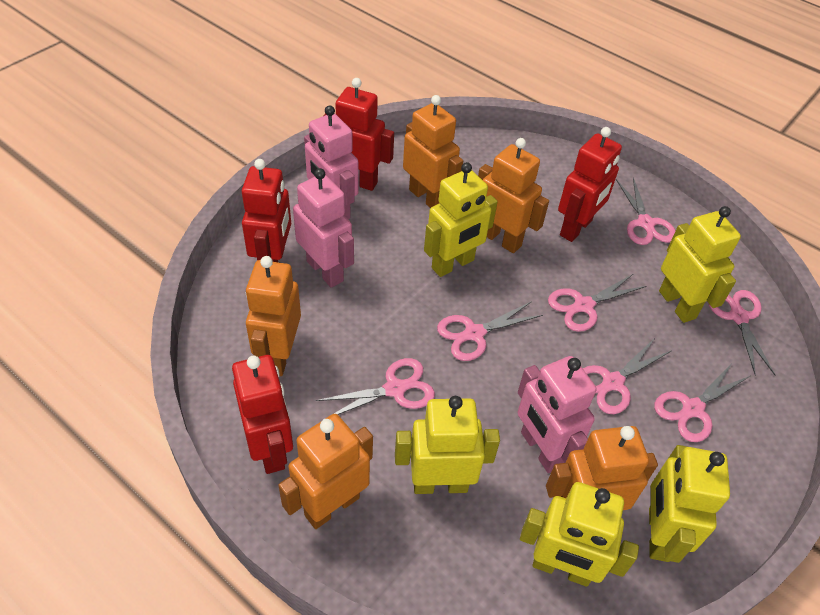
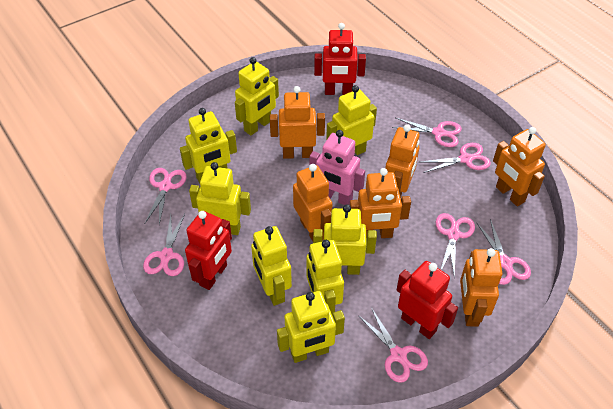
orange robot: [246,256,301,376] [278,414,373,529] [403,95,463,208] [478,138,549,253] [546,426,658,510] = 5 -> [270,86,325,159] [293,164,332,241] [350,168,411,240] [385,124,420,198] [460,248,502,327] [493,127,546,206] = 6
pink robot: [293,168,354,288] [304,105,359,219] [517,356,597,473] = 3 -> [309,130,365,205] = 1
red robot: [232,355,293,474] [242,159,291,262] [324,78,394,191] [558,127,622,242] = 4 -> [185,211,232,290] [314,23,366,95] [397,261,458,339] = 3
yellow robot: [395,396,500,494] [424,162,498,277] [520,482,639,587] [649,445,730,563] [659,206,741,323] = 5 -> [180,108,237,184] [189,162,251,235] [235,57,279,136] [251,226,292,306] [277,291,345,363] [306,240,344,316] [313,204,377,275] [326,85,377,155] = 8

